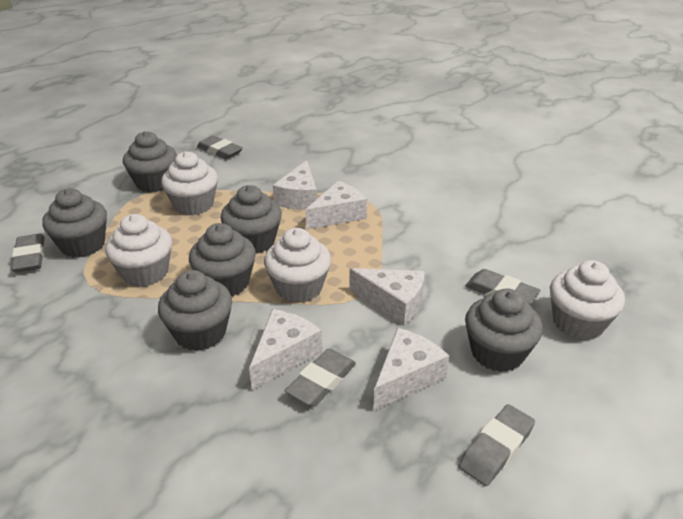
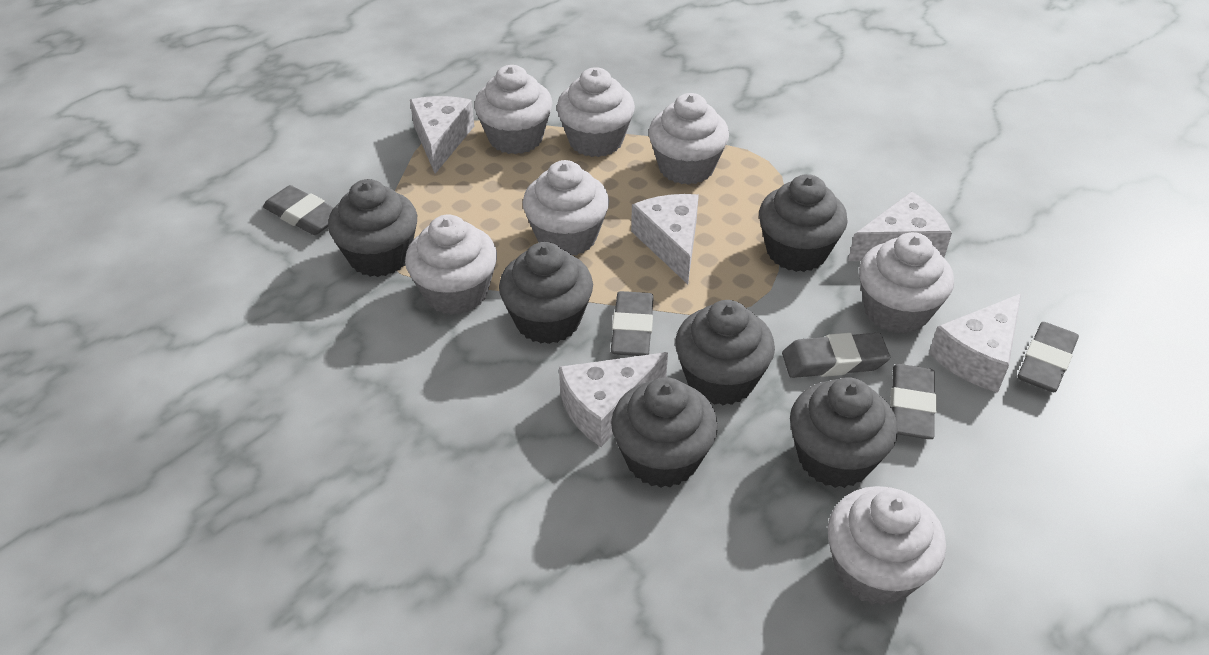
white cupcake: [105,214,172,287] [161,151,218,215] [264,228,331,303] [550,260,625,340] = 4 -> [405,214,497,315] [474,65,552,154] [523,160,609,256] [557,67,635,157] [649,93,729,185] [828,486,946,606] [859,232,954,334] = 7

